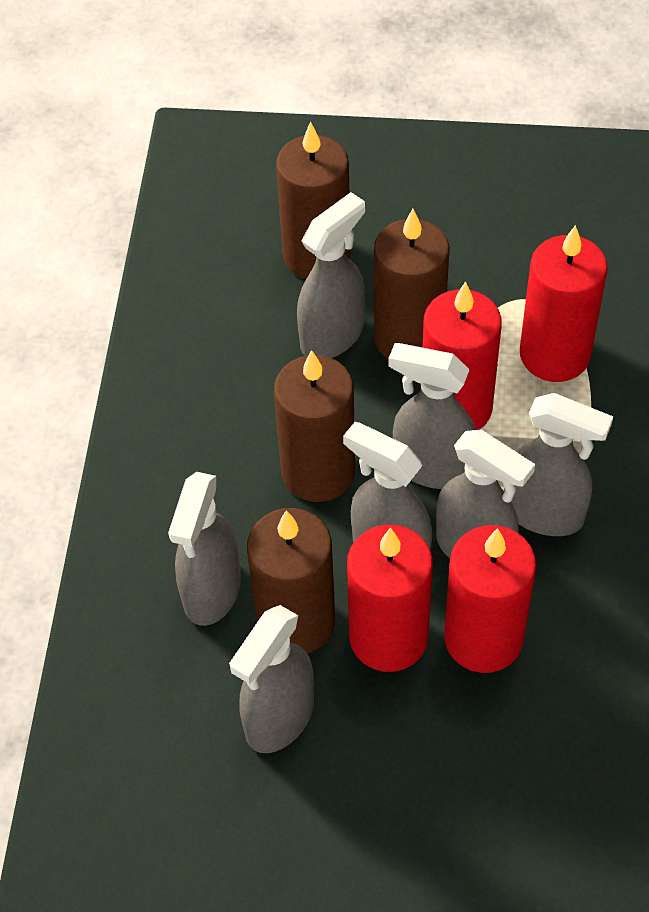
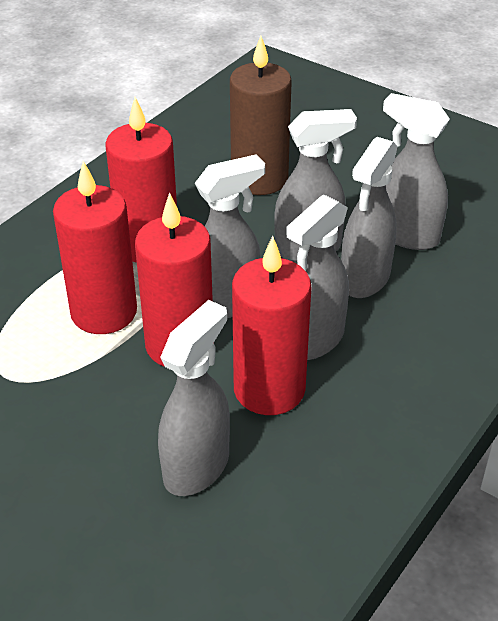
brown candle: [247,508,335,653] [274,350,355,502] [276,121,351,279] [374,209,450,359] = 4 -> [230,36,292,195] = 1
grey spray bottle: [168,472,241,626] [229,605,314,753] [297,192,365,358] [343,422,432,551] [388,343,476,489] [436,430,535,559] [504,393,614,536] = 7 -> [158,300,230,496] [195,155,265,318] [274,109,357,262] [286,195,349,360] [341,137,398,298] [383,93,450,250] = 6

